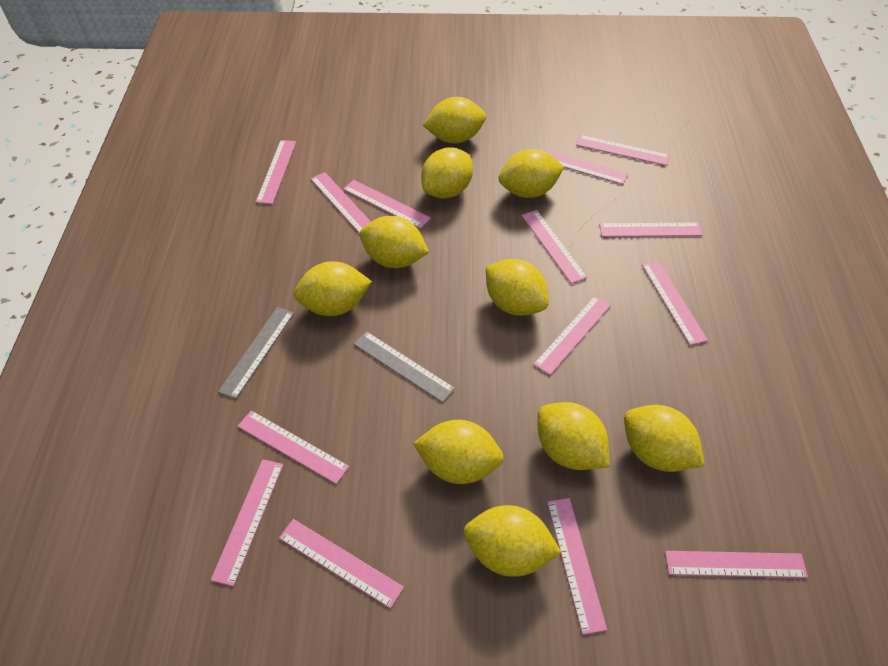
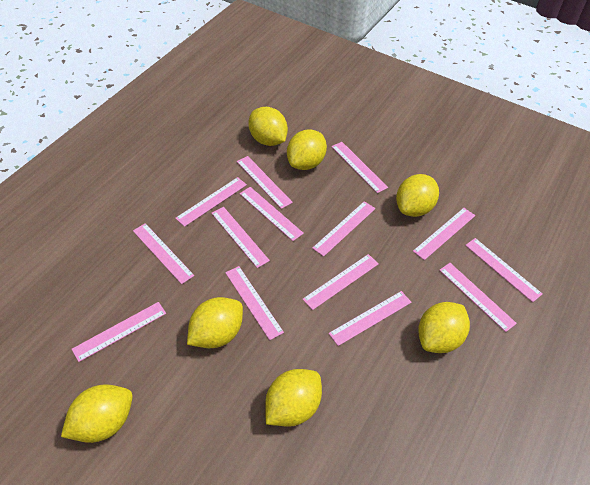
grey ruler: [218,307,294,399] [353,331,455,403] = 2 -> none = 0
yellow lemon: [294,261,372,316] [360,216,429,268] [413,420,504,484] [421,147,473,199] [423,97,486,144] [464,505,562,577] [486,259,549,316] [499,149,564,198] [538,402,609,470] [624,405,705,472] = 10 -> [61,384,133,443] [187,297,243,348] [249,107,288,146] [265,369,322,427] [287,129,327,170] [396,174,439,217] [418,302,470,353] = 7

